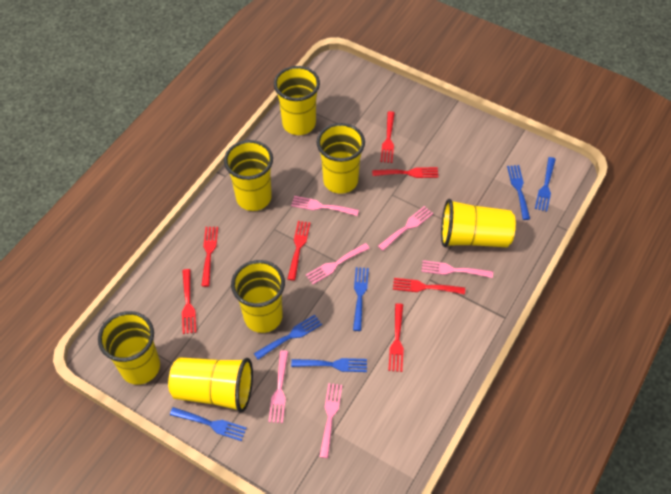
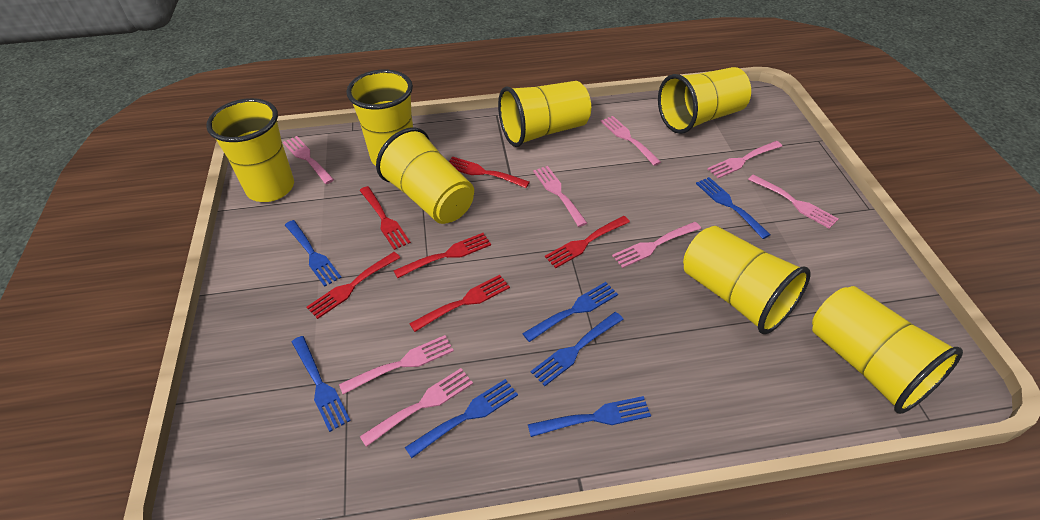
blue fork: [170,407,247,441] [254,315,322,360] [291,358,367,372] [353,267,369,331] [507,165,530,220] [535,157,556,212] = 6 -> [285,220,342,287] [292,336,351,432] [405,379,518,458] [522,282,618,342] [528,396,651,437] [531,312,624,386] [696,177,770,239] = 7
pink fork: [268,350,288,423] [291,196,359,216] [306,243,370,284] [319,383,342,458] [378,206,433,251] [421,260,493,278] = 6 -> [283,136,334,184] [339,335,454,394] [360,368,473,447] [533,166,587,227] [600,116,661,166] [612,222,701,268] [707,141,782,178] [748,175,839,229] = 8
red fork: [182,269,197,334] [201,227,218,287] [288,221,310,281] [372,167,439,178] [380,111,395,163] [388,303,404,372] [393,278,465,295] = 7 -> [307,252,400,319] [359,186,411,250] [393,233,491,278] [409,275,510,332] [449,156,530,188] [545,216,630,268] = 6

